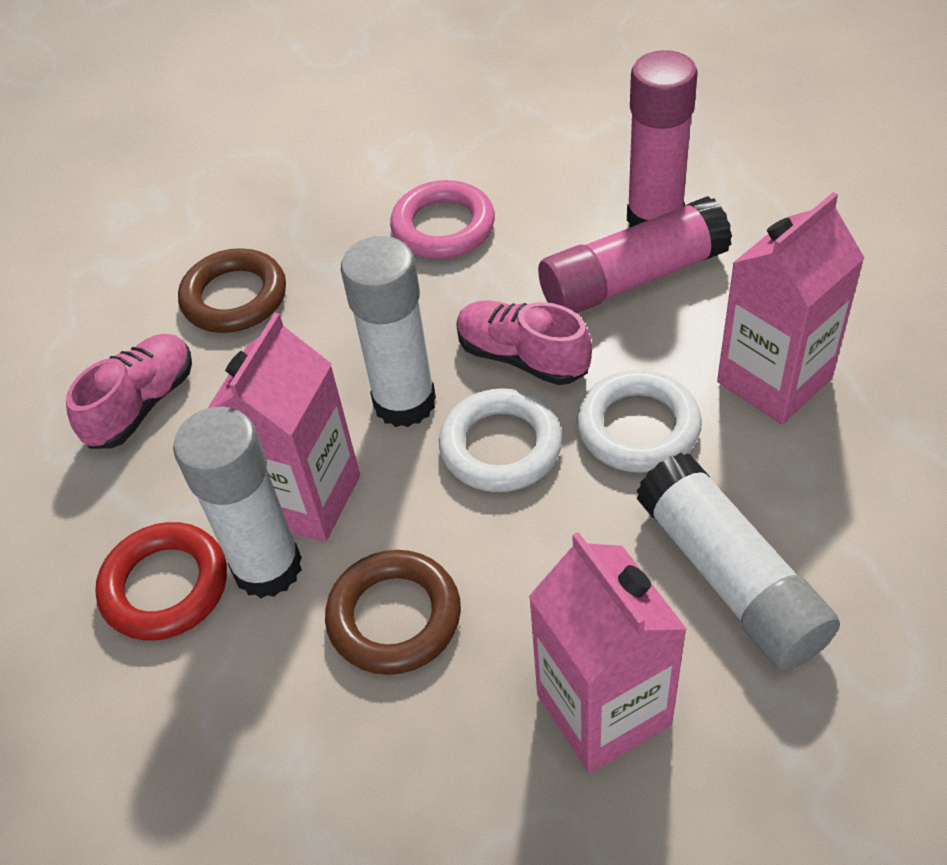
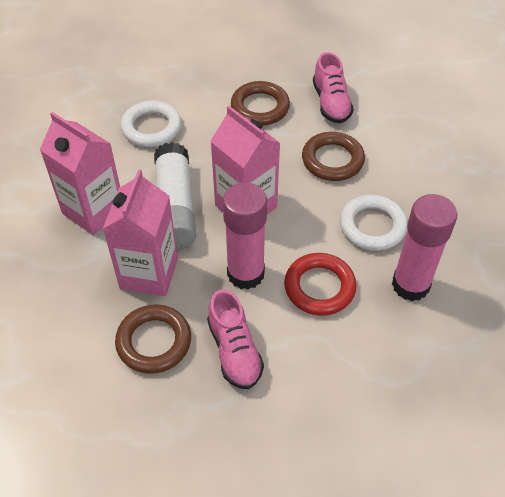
brown ring: [178,248,286,333] [325,550,461,675] = 2 -> [115,305,191,374] [231,81,290,125] [302,132,365,181] = 3
pink ring: [390,180,495,259] = 1 -> none = 0
white glue stick: [173,407,302,598] [341,236,436,427] [636,453,840,670] = 3 -> [154,142,196,250] = 1

